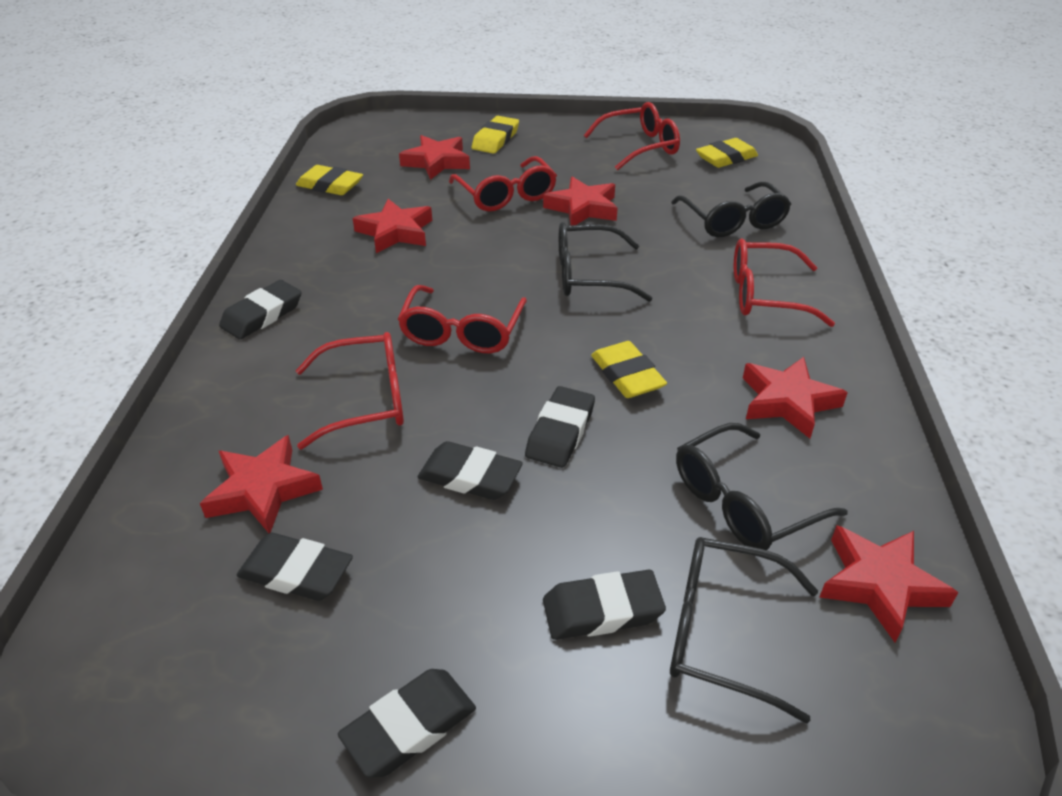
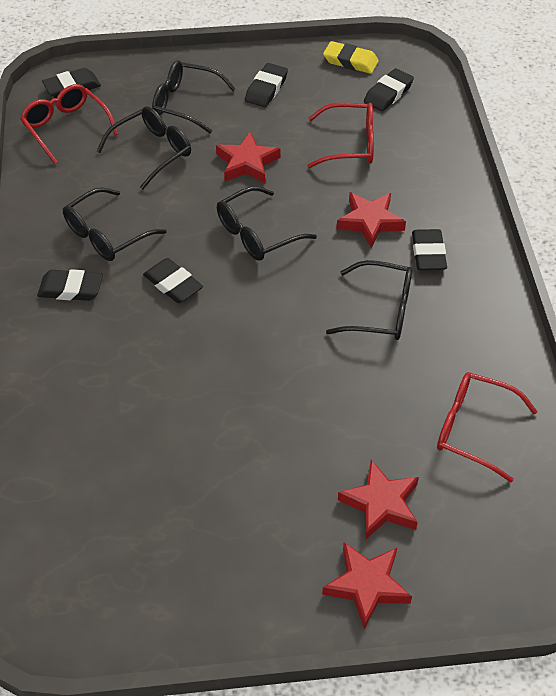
black glasses: [559,222,652,302] [670,537,818,724] [671,182,791,237] [676,423,848,550] = 4 -> [63,187,166,261] [97,106,191,189] [152,60,236,134] [217,186,317,261] [326,260,412,340] = 5
red glasses: [296,332,404,449] [398,285,527,353] [449,156,557,211] [584,102,680,170] [734,238,835,327] = 5 -> [20,84,118,164] [308,103,374,168] [437,372,538,482] = 3
red star: [200,435,323,533] [353,199,432,253] [399,135,470,180] [543,177,618,225] [743,357,848,438] [820,526,959,642] = 6 -> [216,132,281,183] [322,543,412,629] [336,192,406,248] [338,460,419,539] = 4
yellow eraser: [296,165,363,195] [472,116,519,154] [591,341,667,398] [696,138,758,168] = 4 -> [323,41,379,74] = 1

